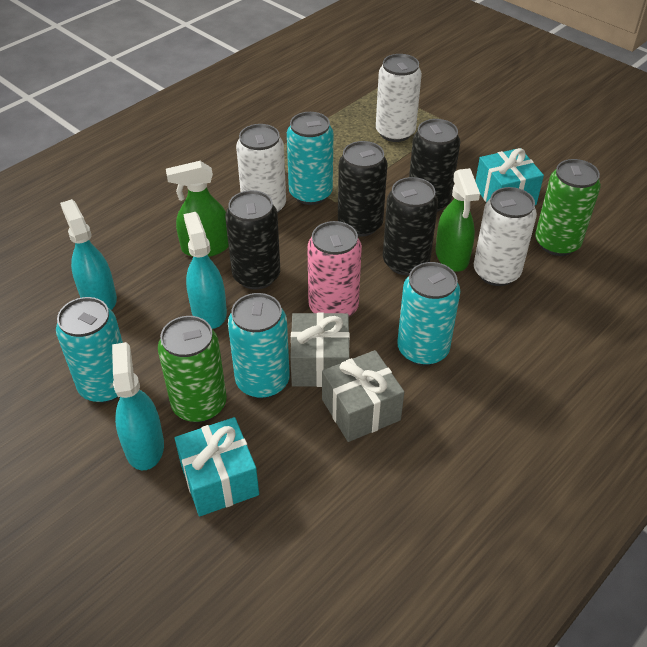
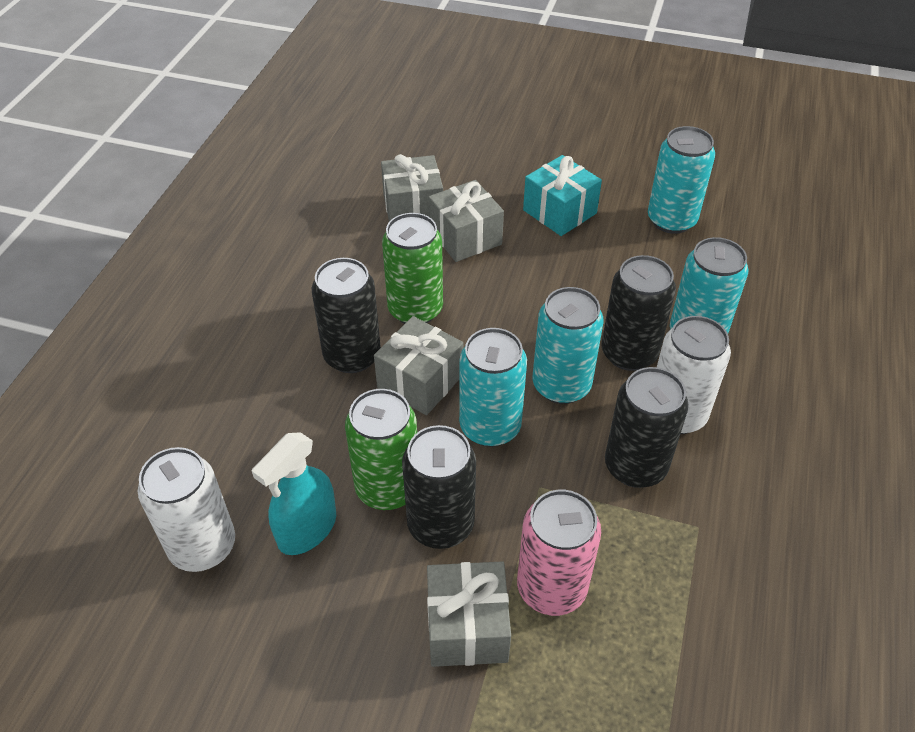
green spray bottle: [166,161,229,257] [436,168,480,272] = 2 -> none = 0
grey gift: [290,312,350,387] [322,350,404,442] = 2 -> [374,316,464,415] [381,154,443,221] [427,561,511,667] [429,180,504,262] = 4
turquoise gift: [175,417,259,517] [475,148,544,205] = 2 -> [523,155,602,236] = 1
turquoise spray bottle: [60,199,117,310] [112,342,164,470] [184,212,227,329] = 3 -> [252,432,336,555] = 1
white can: [236,124,286,214] [376,54,422,142] [474,187,537,286] = 3 -> [138,447,235,572] [657,316,731,434] = 2

